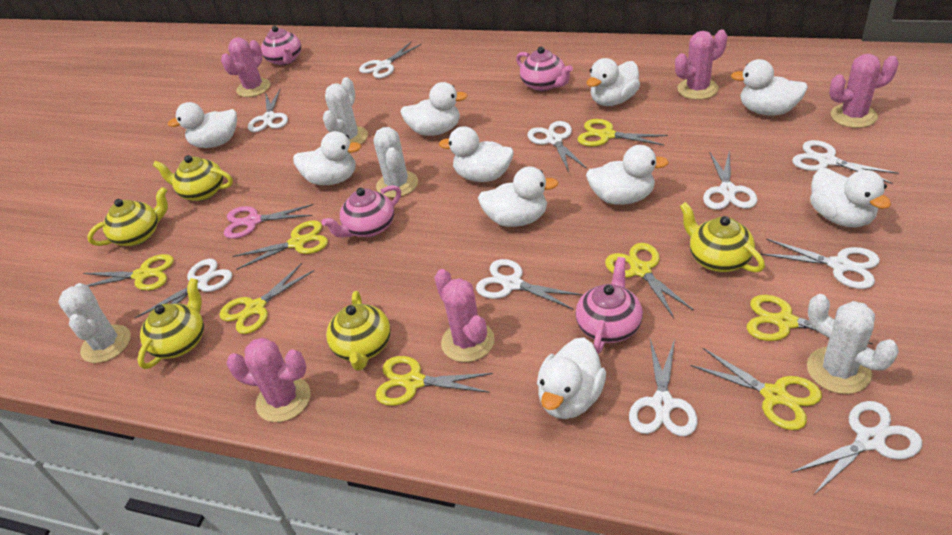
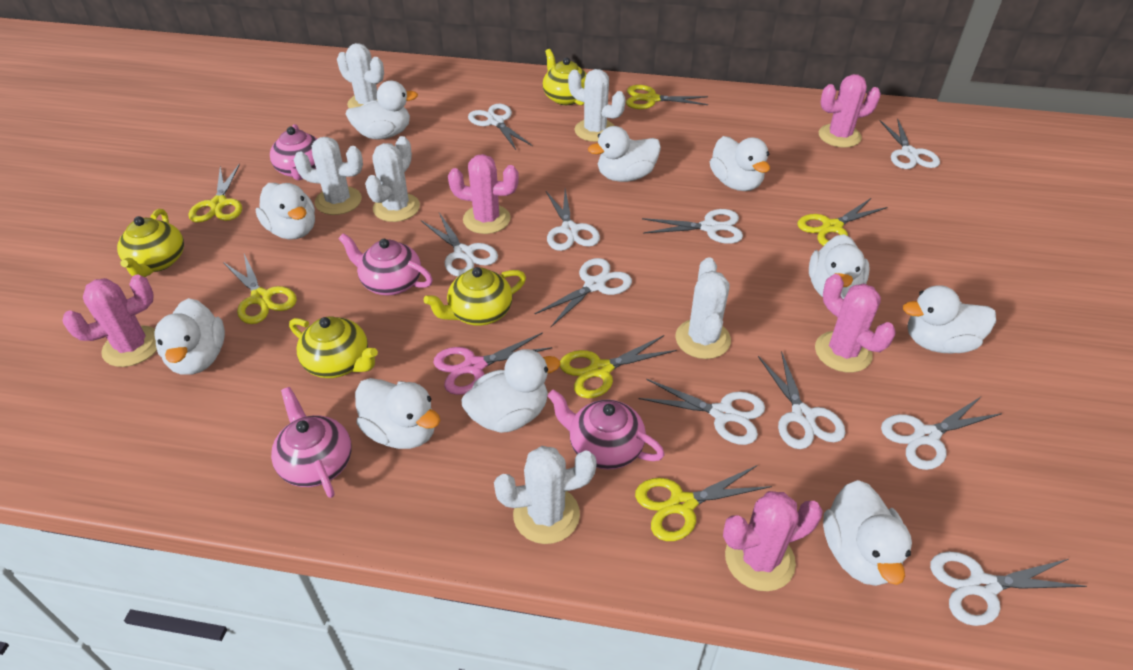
white cactus: [58,283,131,363] [323,77,368,144] [374,127,418,198] [807,294,899,394] = 4 -> [294,137,363,215] [337,43,384,108] [365,136,420,222] [494,446,597,544] [568,69,625,142] [675,257,731,359] = 6
yellow scissors: [83,254,174,291] [219,263,314,334] [233,220,328,270] [375,356,493,406] [578,119,668,147] [605,243,694,318] [690,348,822,430] [746,295,873,344] = 8 -> [188,163,242,223] [223,254,297,324] [560,335,677,398] [626,85,708,109] [635,465,772,541] [797,198,887,246] = 6
yellow teapot: [87,187,168,246] [137,278,204,369] [153,155,233,201] [326,291,391,371] [680,202,765,273] = 5 -> [117,209,184,277] [289,316,378,378] [424,267,526,326] [542,49,587,105] = 4

